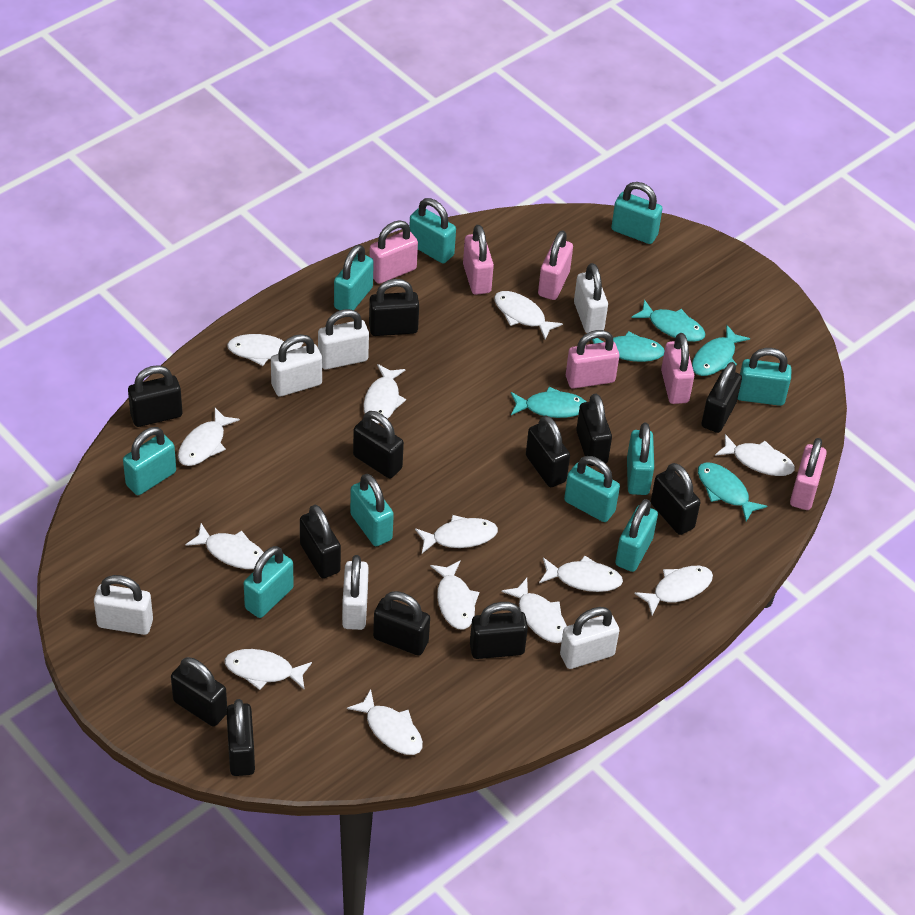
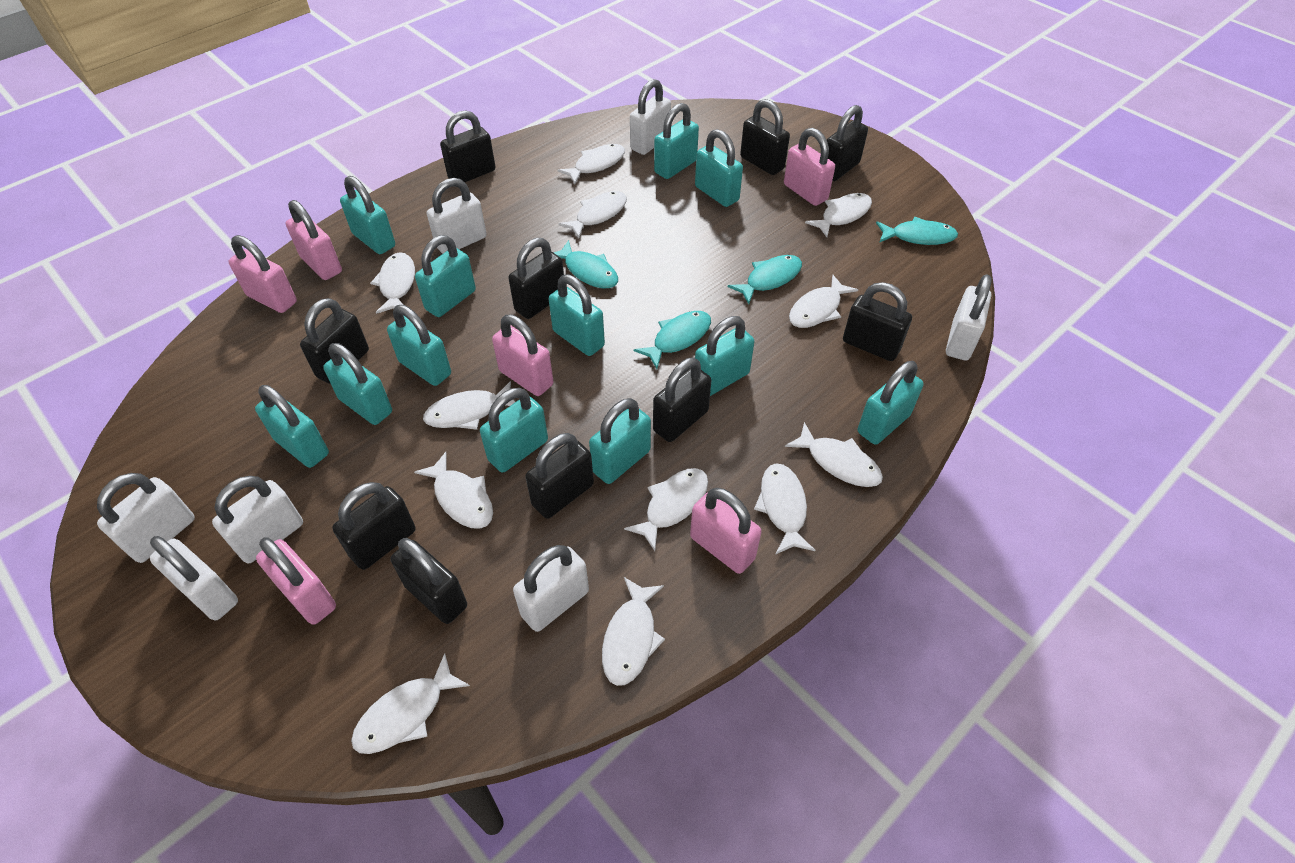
black padlock: [128,365,182,427] [171,657,227,726] [226,699,255,776] [300,505,341,578] [353,411,404,478] [369,279,419,336] [373,591,430,656] [470,602,528,659] [526,415,570,487] [576,394,612,466] [651,463,700,535] [701,362,742,433] = 12 -> [300,298,369,384] [332,482,416,570] [391,538,467,624] [440,110,495,182] [509,238,564,319] [525,433,594,519] [653,357,711,442] [740,99,790,175] [827,105,868,181] [843,282,912,361] = 10
turquoise fish: [511,387,586,418] [592,331,665,362] [631,299,706,342] [692,325,750,376] [698,462,767,521] = 5 -> [553,240,618,289] [634,311,711,369] [728,255,802,304] [876,217,958,245] = 4
turquoise padlock: [123,427,176,495] [244,546,294,618] [334,245,374,310] [350,474,394,546] [409,198,456,263] [564,456,620,522] [611,182,663,244] [615,499,658,572] [627,423,654,495] [738,348,792,406] = 10 -> [255,385,329,468] [323,343,392,425] [340,176,395,254] [387,305,451,386] [415,235,476,317] [480,388,548,473] [549,274,605,356] [589,398,651,484] [654,103,699,179] [695,129,743,207] [695,316,755,396] [858,361,924,445] = 12
white fish: [178,408,240,466] [185,523,264,569] [225,649,312,690] [227,334,304,366] [347,689,423,755] [363,364,406,424] [415,515,498,553] [430,560,479,630] [494,291,563,340] [501,578,567,643] [539,556,623,592] [634,566,713,615] [715,434,795,476] = 13 -> [351,653,470,754] [370,252,415,314] [414,452,493,529] [423,381,515,430] [558,144,625,184] [558,191,627,238] [602,577,665,686] [624,468,708,551] [754,463,815,555] [785,422,883,487] [789,275,858,328] [805,193,872,237] = 12
white padlock: [94,575,153,635] [271,334,322,397] [318,309,369,369] [342,555,369,630] [560,607,620,669] [574,263,608,333] = 6 -> [97,473,195,563] [150,536,238,621] [212,476,303,564] [427,178,487,254] [513,545,589,632] [630,79,671,155] [946,274,992,360] = 7

